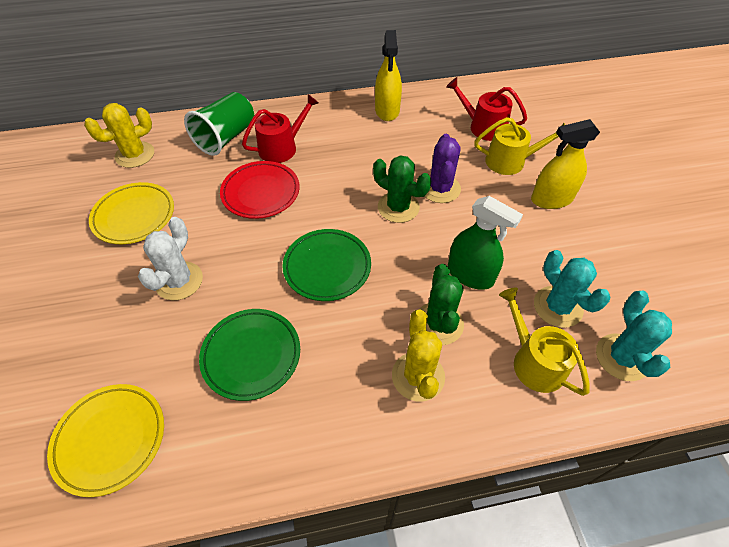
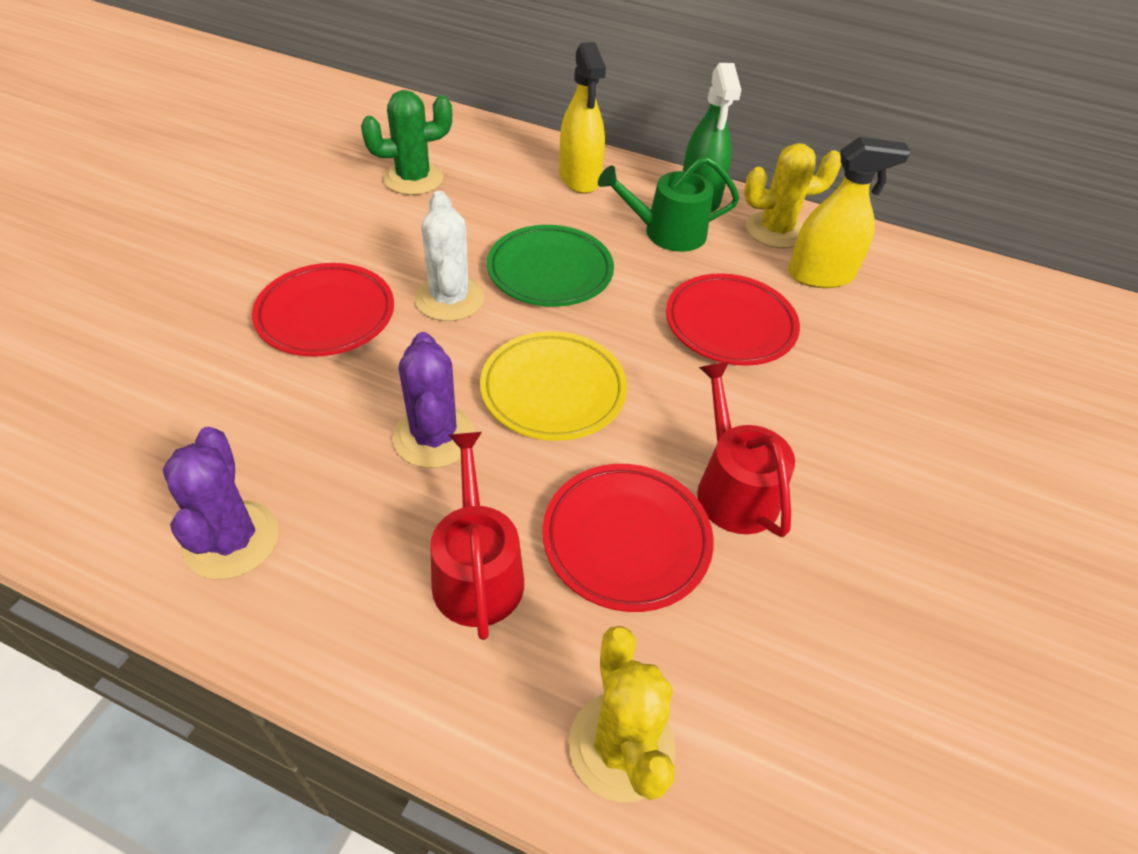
green cactus: [373,155,431,223] [419,264,464,345] = 2 -> [361,90,452,195] = 1
green cup: [184,92,254,156] = 1 -> none = 0
green plate: [199,309,300,401] [282,229,371,301] = 2 -> [487,225,614,307] = 1
green watering can: none = 0 -> [598,156,740,252] = 1
purple cactus: [425,134,461,203] = 1 -> [163,427,279,579] [393,332,475,468] = 2
red plate: [220,161,300,219] = 1 -> [252,263,394,357] [543,464,714,612] [666,273,800,366] = 3
turquoise cactus: [534,250,610,328] [596,291,672,381] = 2 -> none = 0
yellow plate: [47,384,164,497] [89,182,174,244] = 2 -> [480,331,627,441] = 1
yellow watering can: [474,117,565,175] [499,288,590,396] = 2 -> none = 0

